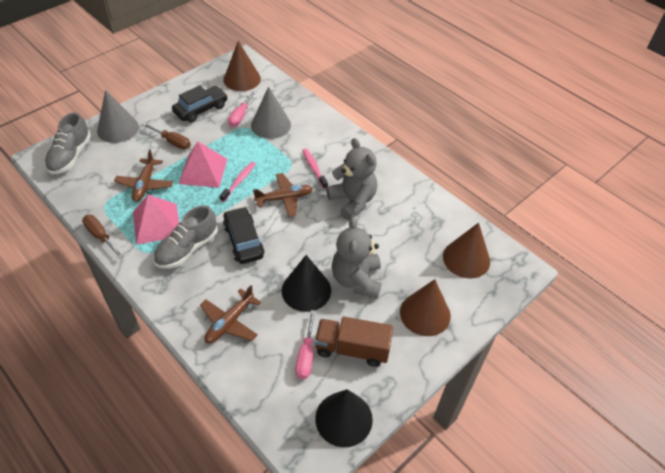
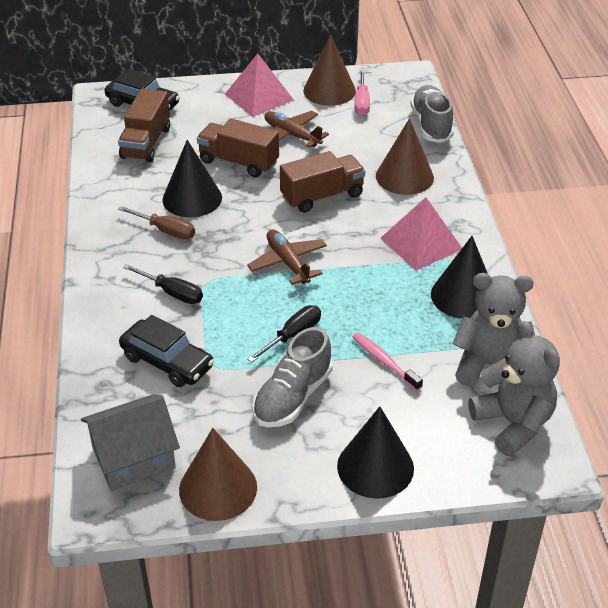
black cone: [282,255,331,312] [315,389,373,447] = 2 -> [162,140,222,217] [337,407,414,499] [431,236,488,319] = 3
black screwdriver: none = 0 -> [123,264,203,304] [247,305,321,362] = 2
brown plane: [114,149,173,202] [200,285,261,343] [253,173,313,217] = 3 -> [247,229,327,285] [264,111,329,148] = 2
brown screwdriver: [82,215,123,259] [142,123,191,149] = 2 -> [118,206,195,240] = 1
brown truck: [315,317,393,367] = 1 -> [118,89,170,162] [197,119,279,177] [280,151,365,213] = 3
grey cone: [97,90,139,143] [251,86,291,139] = 2 -> none = 0
grey house: none = 0 -> [81,394,180,491] = 1
pink screwdriver: [228,90,256,127] [296,310,316,379] = 2 -> [355,70,370,116] = 1
pink toothbrush: [220,162,256,202] [302,148,328,189] = 2 -> [353,333,423,391] = 1

